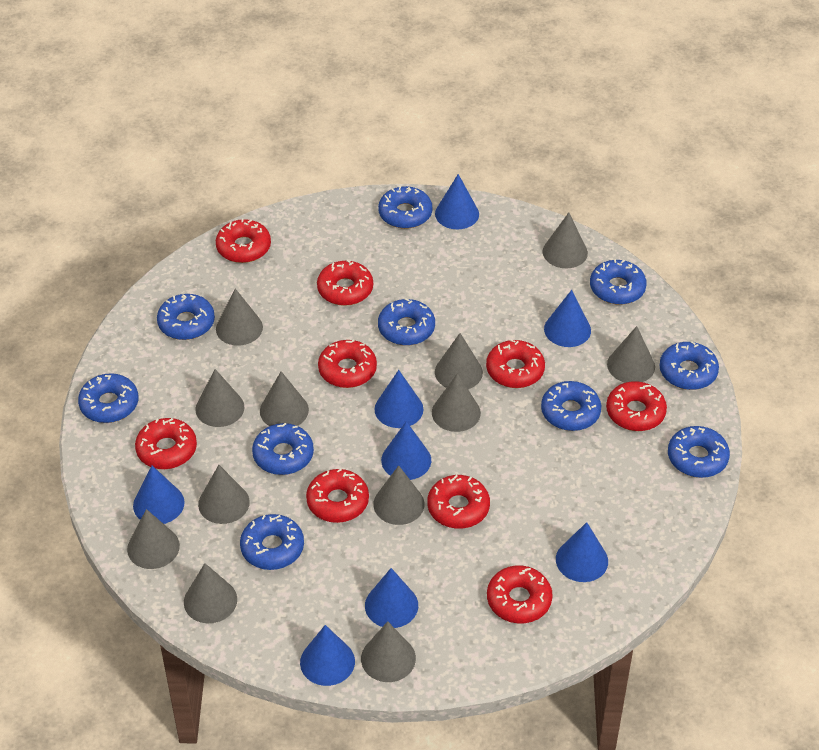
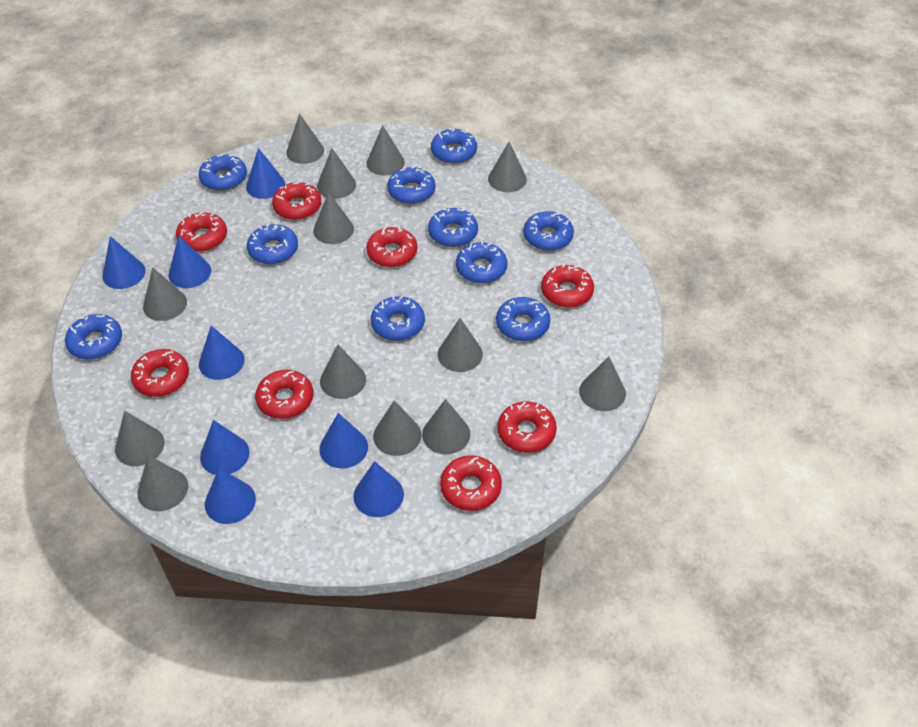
grey cone: [127,509,180,569] [184,563,237,623] [195,369,244,427] [198,465,250,524] [216,288,263,346] [260,371,309,426] [361,621,416,682] [373,465,424,525] [432,373,481,432] [435,333,483,389] [543,213,588,268] [607,326,655,383] = 12 -> [115,411,165,466] [137,455,188,511] [143,267,187,321] [286,114,324,164] [313,192,354,244] [317,148,356,199] [320,344,366,399] [366,125,405,176] [373,400,421,456] [422,399,470,454] [438,318,483,372] [488,142,527,192] [579,356,626,411] = 13
red donut: [135,418,197,469] [216,219,271,263] [306,468,369,523] [317,260,373,306] [318,339,377,388] [427,475,490,529] [486,339,545,388] [487,565,553,623] [606,381,667,431] = 9 -> [131,349,189,397] [176,212,227,252] [255,370,313,419] [272,181,321,220] [366,227,417,267] [440,455,502,511] [497,401,557,453] [541,264,594,308] = 8

